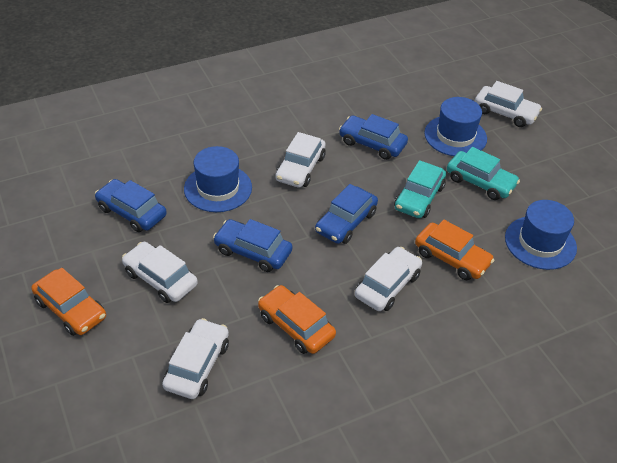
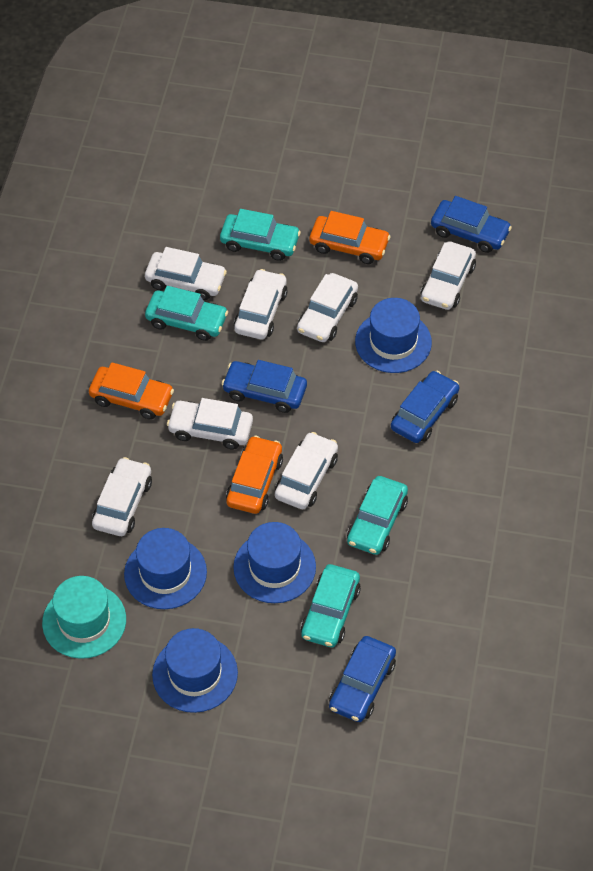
blue hat: [184,146,252,212] [424,97,487,156] [505,200,577,270] = 3 -> [124,528,207,609] [152,628,238,713] [233,522,316,603] [355,298,432,373] = 4
turquoise car: [394,160,446,218] [447,147,520,200] = 2 -> [145,286,228,341] [220,209,301,261] [301,564,361,647] [347,476,408,555] = 4
turquoise hat: none = 0 -> [42,576,126,659] = 1
white car: [122,242,198,303] [162,318,229,399] [276,132,326,188] [355,247,422,311] [475,81,542,127] = 5 -> [92,457,152,536] [145,247,227,300] [167,398,253,450] [234,269,288,339] [275,432,338,509] [297,273,358,342] [421,241,476,310] = 7

